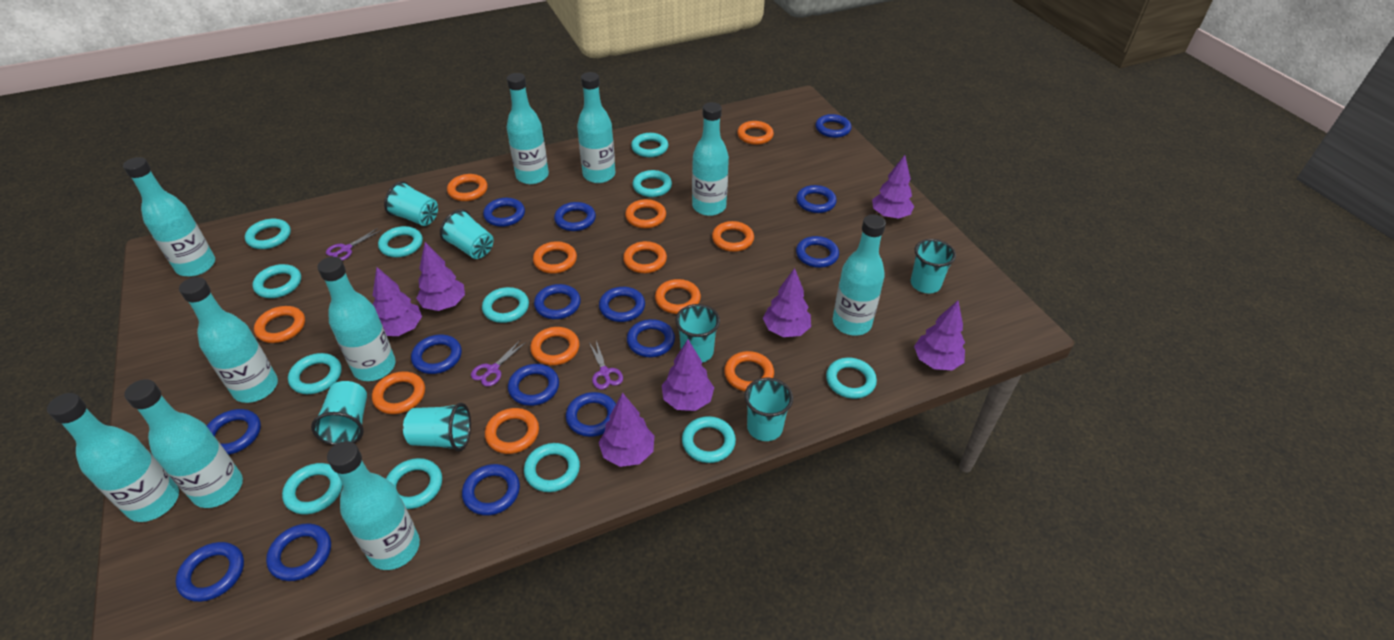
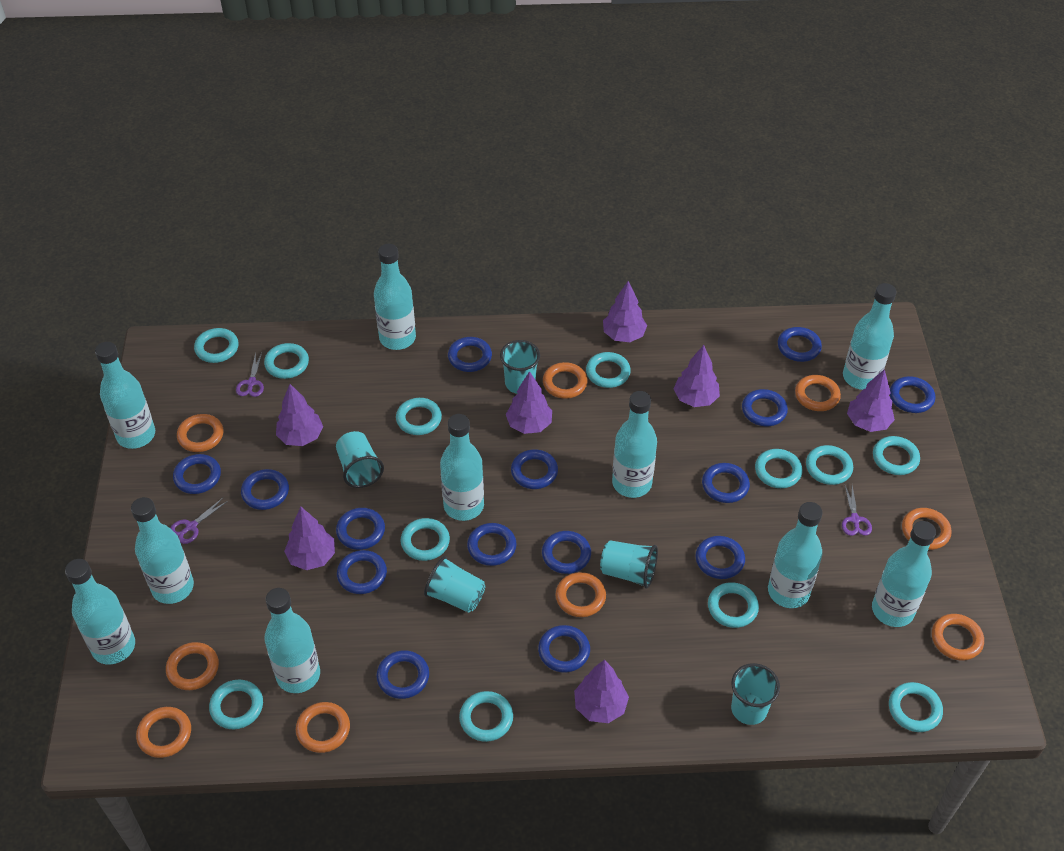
orange ring: [254,306,305,343] [372,371,425,414] [447,174,488,201] [485,408,539,454] [530,327,579,365] [533,241,577,274] [623,241,667,273] [625,199,666,228] [655,279,701,314] [712,221,754,252] [724,351,774,391] [737,121,774,145] = 12 -> [136,707,191,758] [166,642,219,690] [177,414,223,452] [296,702,350,753] [543,362,587,399] [556,572,606,617] [795,375,841,411] [902,508,952,550] [932,614,984,660] = 9
turquoise cup: [311,381,367,445] [384,181,438,226] [403,403,471,451] [440,209,494,259] [675,304,720,363] [744,378,793,441] [911,239,956,294] = 7 -> [336,431,384,488] [424,556,485,613] [500,340,540,394] [600,540,658,589] [731,663,780,725] = 5

